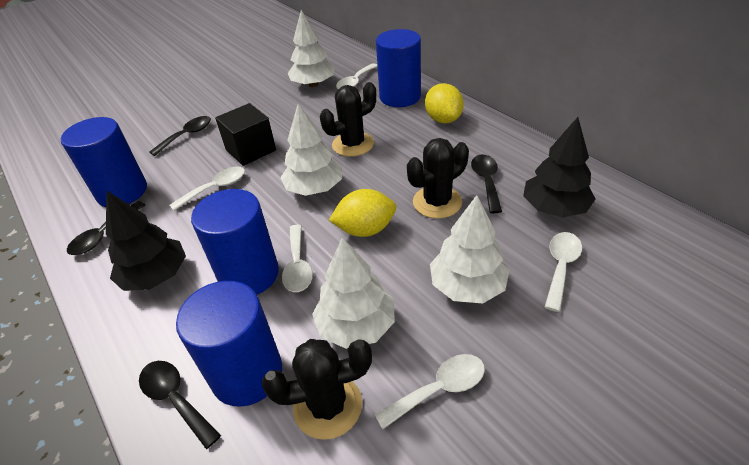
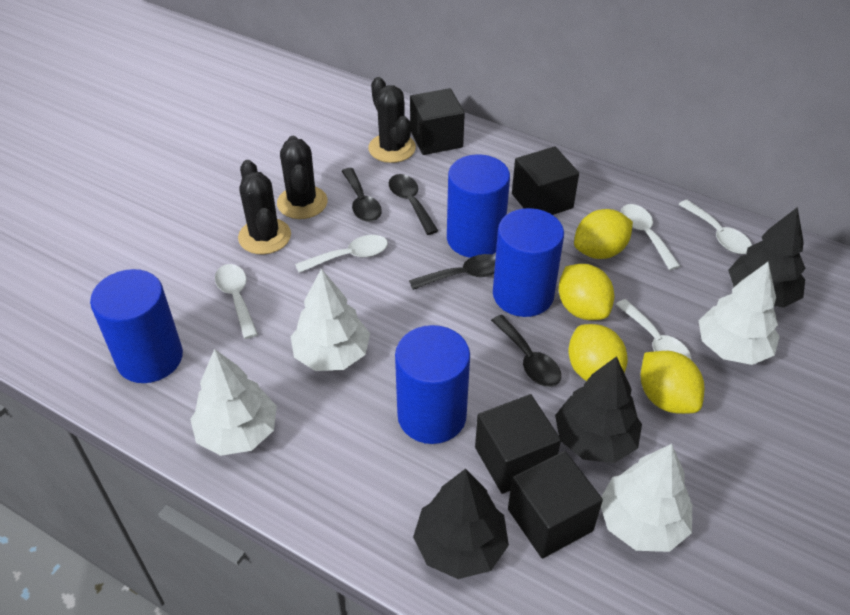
black cube: [215,103,276,166] = 1 -> [410,88,465,155] [475,394,561,494] [508,451,603,558] [512,146,579,215] = 4
black tree: [106,190,186,291] [523,117,596,217] = 2 -> [413,469,509,579] [555,356,642,463] [728,207,806,307] = 3
yellow lemon: [329,189,396,237] [425,83,464,123] = 2 -> [558,264,615,320] [568,324,628,381] [574,209,633,259] [641,351,704,414] = 4

